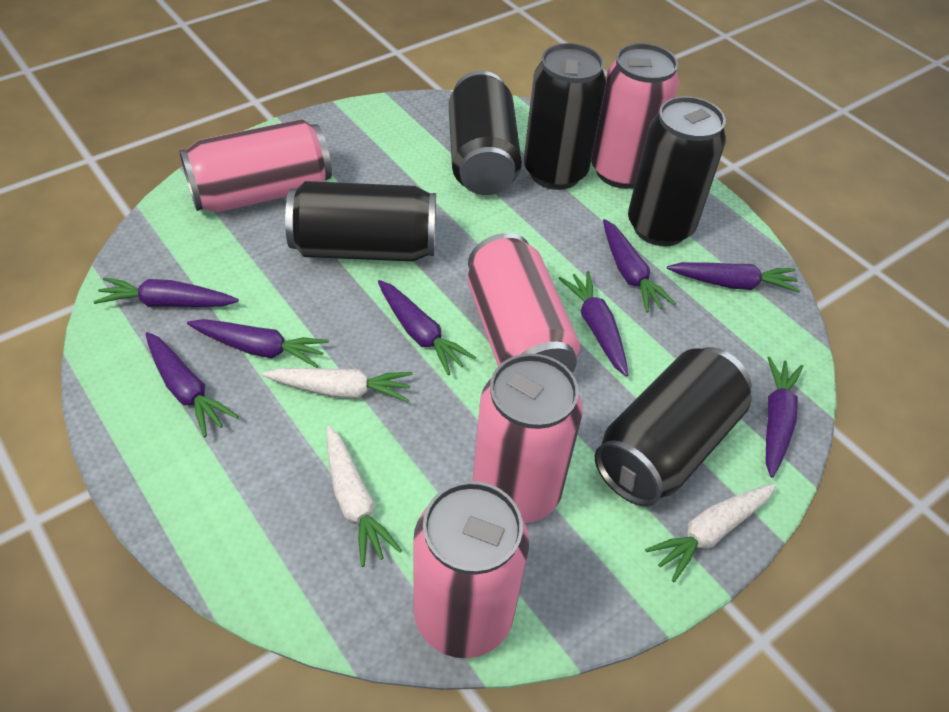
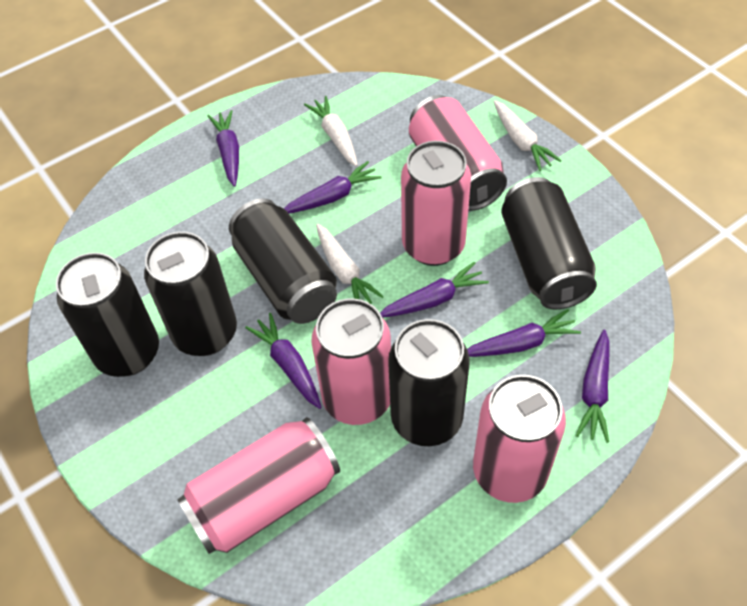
purple carrot: [93,277,239,307] [145,332,238,437] [187,319,329,368] [378,280,476,375] [559,271,628,377] [603,219,676,313] [667,262,800,293] [766,356,803,477] = 8 -> [208,110,239,187] [245,313,322,409] [284,161,381,213] [380,262,489,317] [467,309,581,357] [575,329,610,443] = 6

